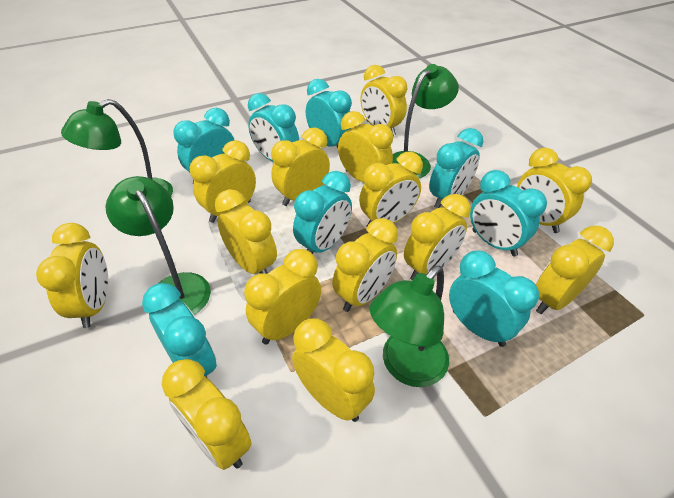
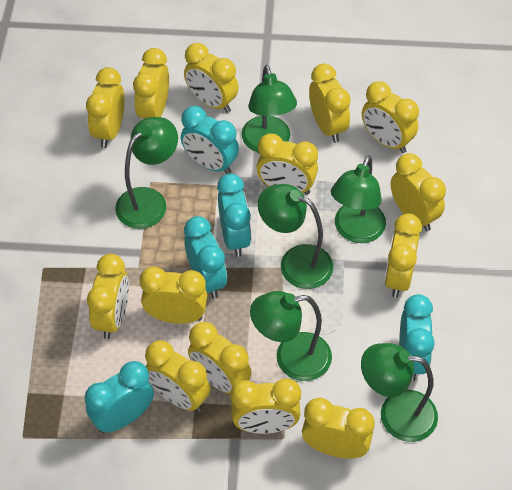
green lamp: [61,99,173,196] [105,176,211,315] [370,266,449,387] [392,64,459,178] = 4 -> [115,117,178,229] [242,65,297,153] [250,291,332,381] [258,184,333,289] [331,155,386,243] [361,343,438,442] = 6
turquoise clock: [142,283,217,377] [173,108,235,183] [248,93,299,162] [293,171,352,254] [306,79,352,148] [429,128,483,208] [449,250,539,347] [470,170,547,256] = 8 -> [85,361,154,433] [181,106,239,174] [184,216,227,299] [217,173,251,257] [399,294,435,381] = 5

